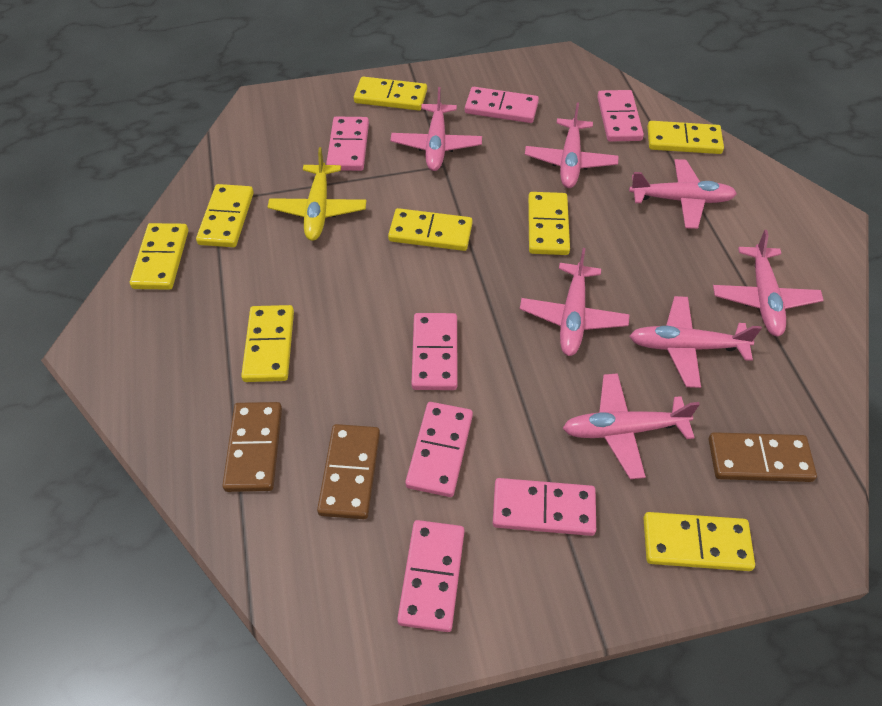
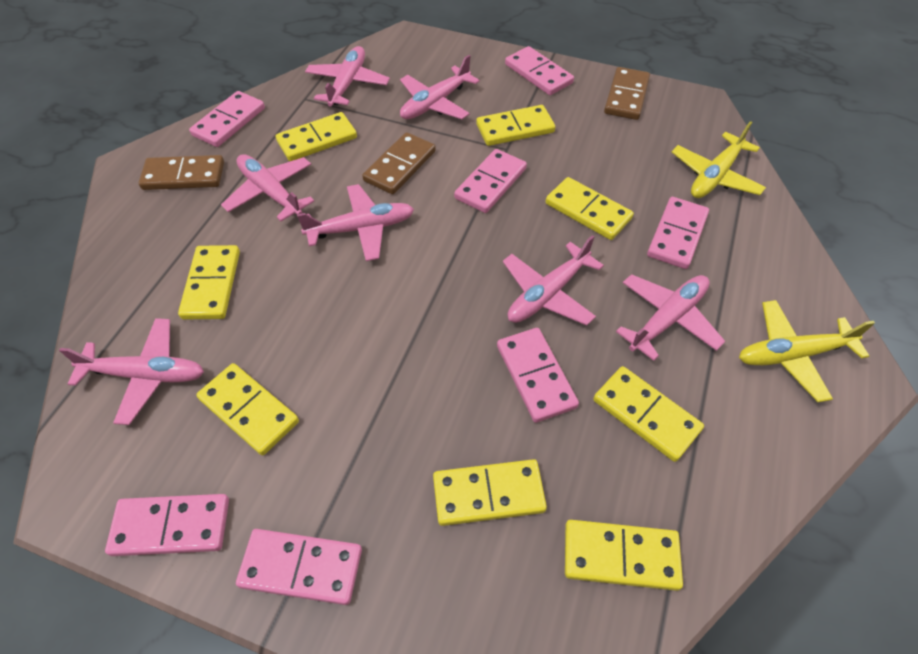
yellow plane: [268,147,366,241] = 1 -> [672,121,766,198] [739,300,875,402] = 2

